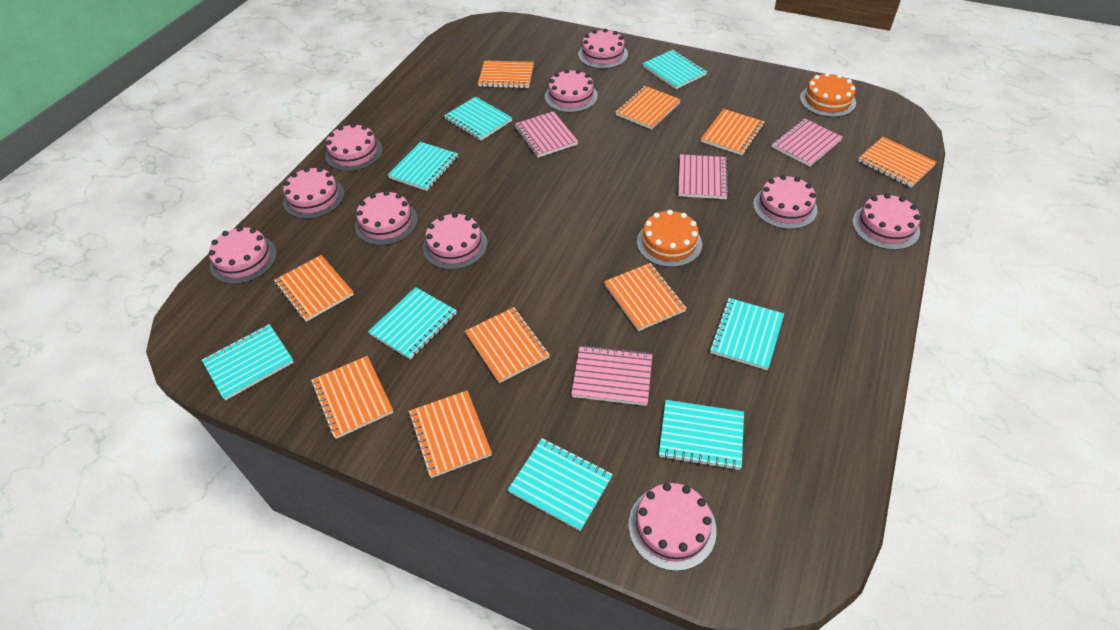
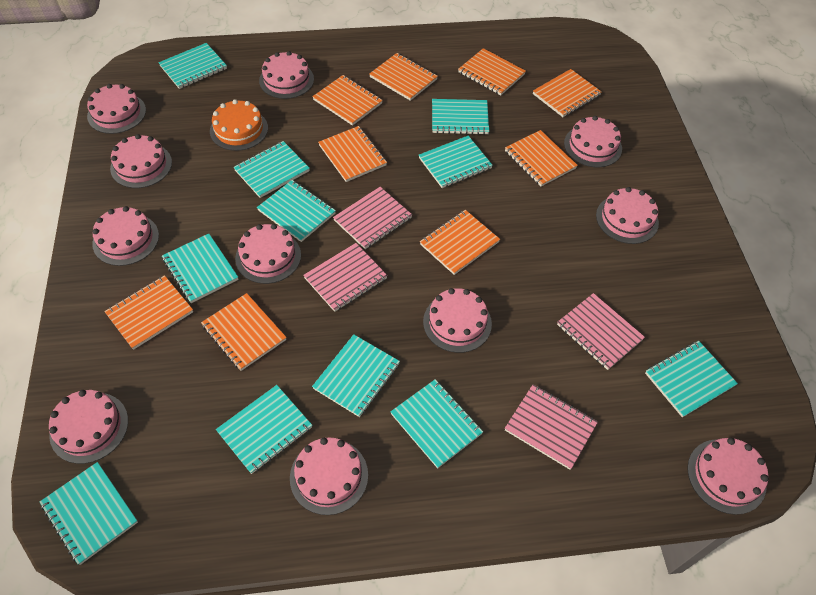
orange cake: [637,210,702,267] [800,72,856,117] = 2 -> [210,99,268,151] = 1
pink cake: [209,226,277,284] [283,167,344,219] [325,123,383,171] [355,191,418,245] [423,213,487,270] [545,69,598,113] [578,29,628,69] [628,483,717,571] [753,175,818,229] [852,193,920,250] = 10 -> [49,390,128,464] [87,84,146,134] [92,206,159,266] [110,134,172,188] [235,224,301,284] [259,51,314,99] [290,437,368,515] [423,288,492,353] [564,116,622,167] [596,187,659,244] [687,438,769,515] = 11
turquoise notebook: [202,324,294,401] [368,287,457,360] [388,142,458,191] [444,97,512,141] [508,438,613,531] [643,50,707,89] [659,400,744,470] [710,298,784,370] = 8 -> [40,462,138,565] [158,43,227,89] [162,234,238,303] [216,385,312,474] [233,141,310,198] [257,180,336,242] [312,334,400,417] [390,379,483,469] [419,136,493,188] [432,99,489,135] [645,341,738,417] = 11

